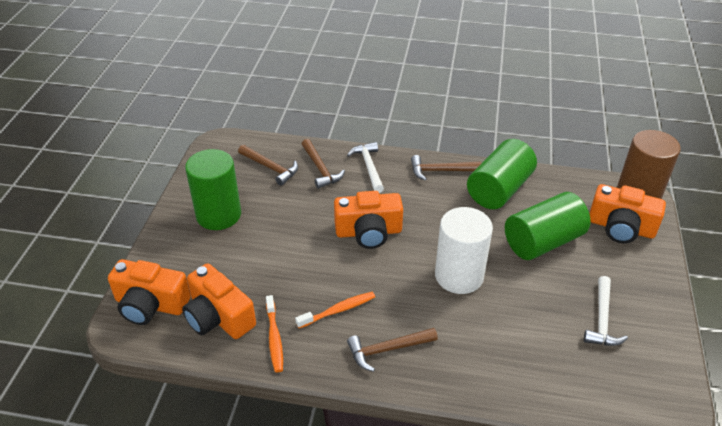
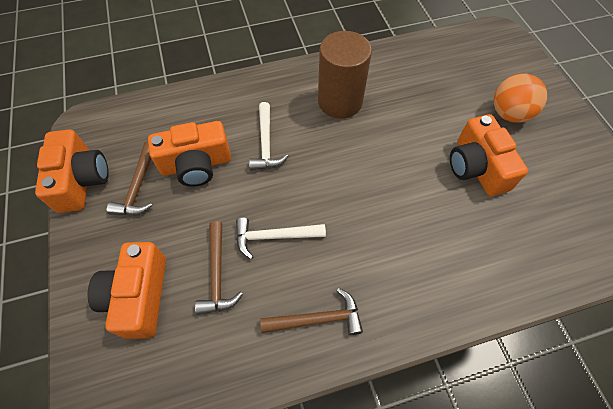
brown hammer: [238,145,298,186] [302,139,345,189] [347,328,438,372] [411,155,481,181] = 4 -> [107,141,153,215] [195,221,243,315] [260,288,363,335] = 3
green cylinder: [185,149,241,230] [467,139,537,209] [505,192,591,260] = 3 -> none = 0
orange ball: none = 0 -> [494,73,547,123] = 1
orange toothbrush: [266,295,283,372] [295,292,375,328] = 2 -> none = 0
white cylinder: [435,207,493,294] = 1 -> none = 0

